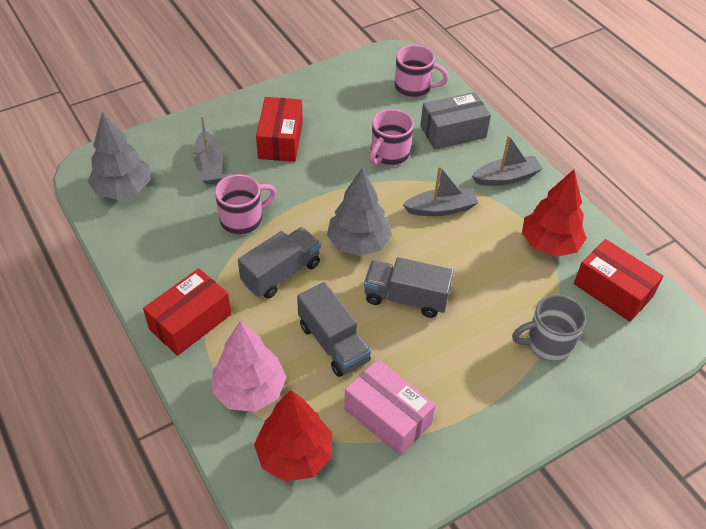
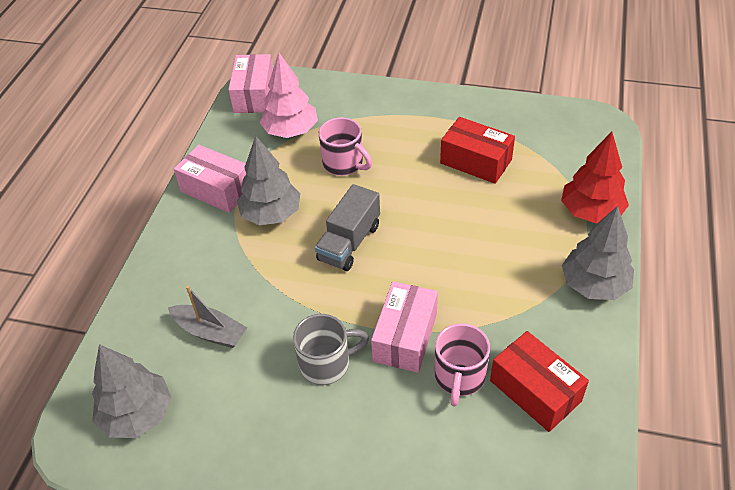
grey boat: [193,116,223,185] [403,166,478,216] [472,135,543,186] = 3 -> [168,286,247,348] = 1
grey box: [420,92,491,150] = 1 -> none = 0
grey tree: [87,112,151,200] [327,168,392,256] = 2 -> [92,344,172,438] [237,136,301,225] [562,206,634,300] = 3
grey truck: [238,227,321,298] [297,282,371,377] [364,257,454,318] = 3 -> [315,184,380,271] = 1
pink box: [344,359,436,456] = 1 -> [174,145,246,213] [228,54,273,113] [371,281,438,373] = 3
pink mug: [215,174,276,235] [370,109,414,166] [395,45,449,98] = 3 -> [319,117,372,176] [435,323,490,407] = 2
red box: [143,268,231,356] [256,97,303,162] [574,239,664,322] = 3 -> [440,117,515,184] [490,331,589,432] = 2
red tree: [254,390,332,482] [522,170,587,257] = 2 -> [561,132,629,224] = 1

